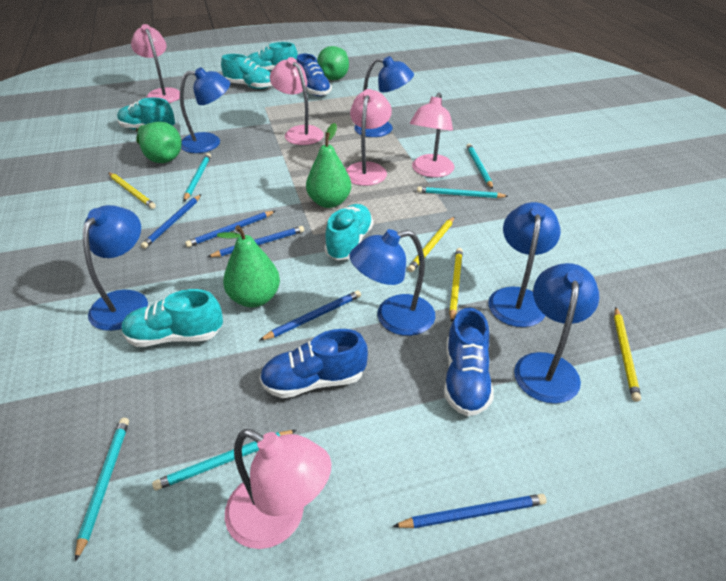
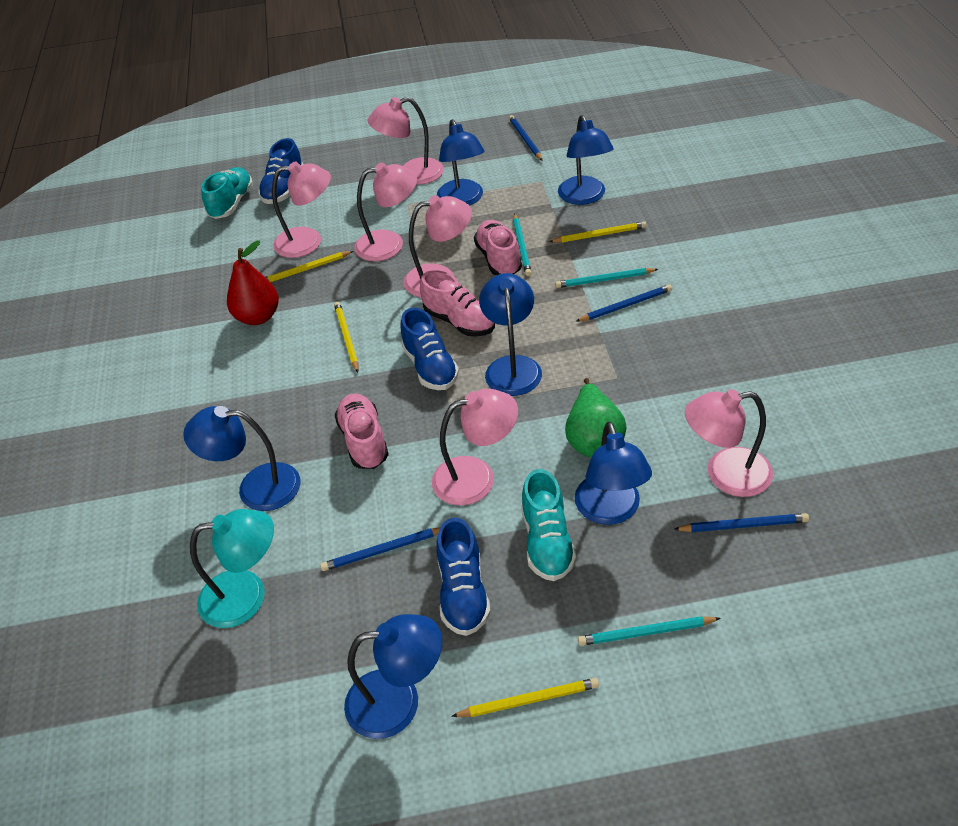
blue pencil: [141,194,201,249] [185,211,275,247] [208,226,304,257] [259,290,361,341] [393,494,547,528] = 5 -> [320,527,440,571] [509,115,543,161] [575,284,672,322] [674,513,809,532] = 4
green pear: [136,122,182,163] [217,225,280,307] [306,123,351,208] [317,46,349,80] = 4 -> [565,378,627,457] = 1
pink lamp: [131,24,180,103] [225,429,331,549] [270,57,324,145] [346,89,392,186] [410,93,455,178] = 5 -> [272,161,331,258] [354,163,417,261] [367,97,444,185] [403,195,472,297] [432,389,518,505] [685,389,773,497] = 6
pink shoe: none = 0 -> [335,393,389,469] [420,270,495,336] [474,220,522,276] = 3
red pear: none = 0 -> [227,241,279,325] = 1
turquoise lamp: none = 0 -> [190,509,274,628] = 1
turquoise pencil: [75,418,129,562] [152,430,296,491] [184,153,211,201] [417,186,508,198] [466,144,493,189] = 5 -> [513,213,532,276] [555,268,658,288] [578,616,721,646] = 3
turquoise shoe: [117,98,175,130] [122,289,223,347] [221,54,272,89] [247,42,298,72] [324,204,374,260] = 5 -> [201,167,253,219] [521,469,576,581] = 2

